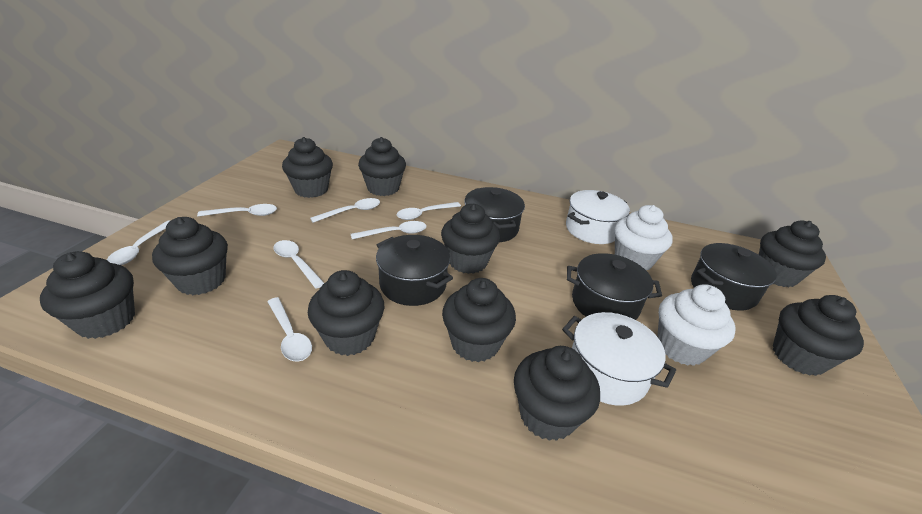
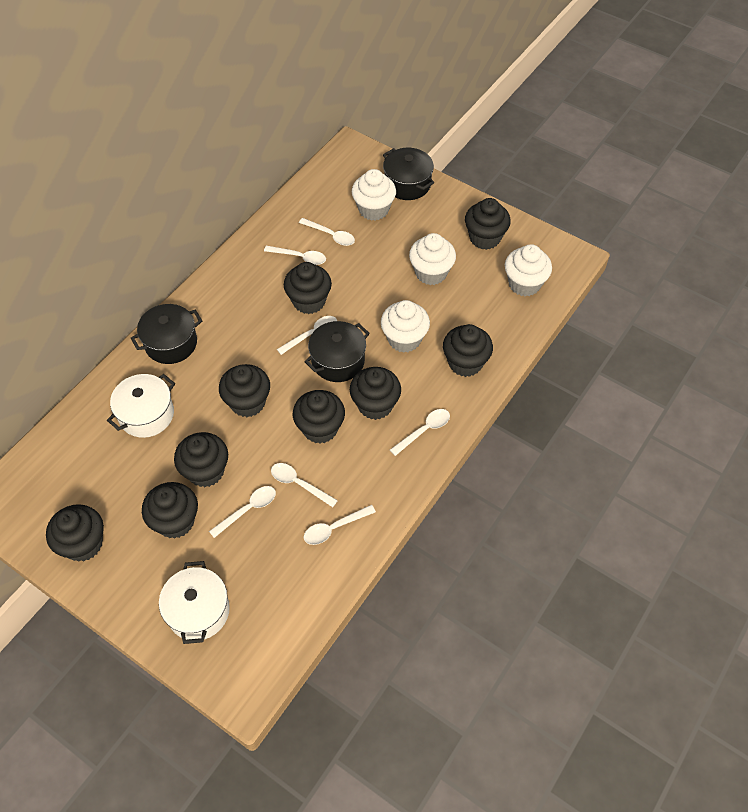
black cupcake: [40,251,135,339] [152,217,228,295] [282,137,333,198] [308,270,385,356] [358,137,406,196] [441,204,500,274] [442,278,516,362] [514,346,600,441] [759,220,826,287] [773,295,864,376] = 10 -> [46,504,104,562] [142,482,198,539] [174,432,228,487] [219,364,270,417] [284,262,332,314] [293,390,345,444] [350,367,401,420] [443,324,493,377] [465,198,511,250] = 9
black pot: [376,235,453,306] [464,187,525,242] [567,253,662,320] [691,243,777,311] = 4 -> [131,304,202,364] [305,321,370,382] [383,148,434,200] = 3
white cupcake: [614,205,673,270] [657,284,736,366] = 2 -> [352,169,396,221] [381,300,430,353] [409,233,456,285] [505,244,552,296] = 4

